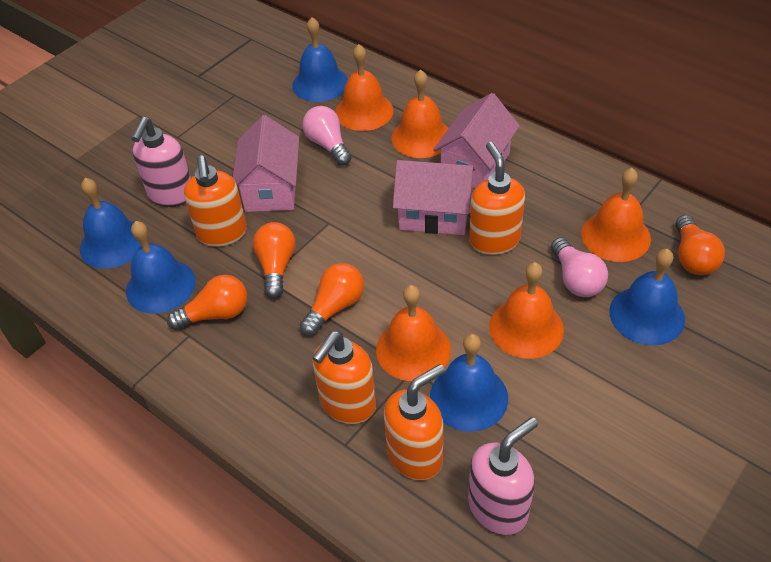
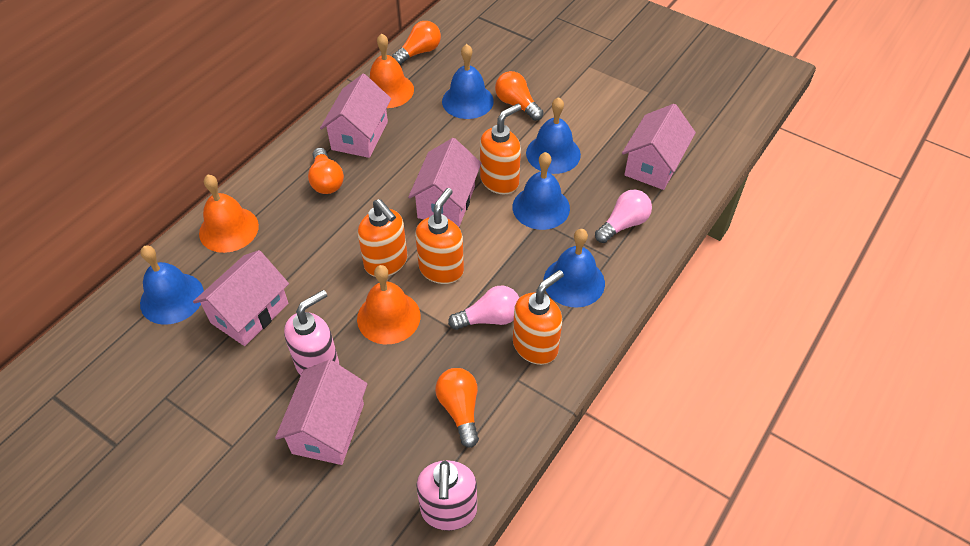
orange bell: [335,44,394,131] [376,285,451,381] [391,69,449,158] [489,262,564,359] [581,168,651,262] = 5 -> [199,175,259,253] [357,265,421,344] [370,33,414,108] = 3
pink house: [233,115,299,212] [393,160,475,235] [433,93,520,188] = 3 -> [193,250,289,346] [275,360,368,465] [320,74,391,158] [408,138,481,227] [622,104,696,190] = 5

